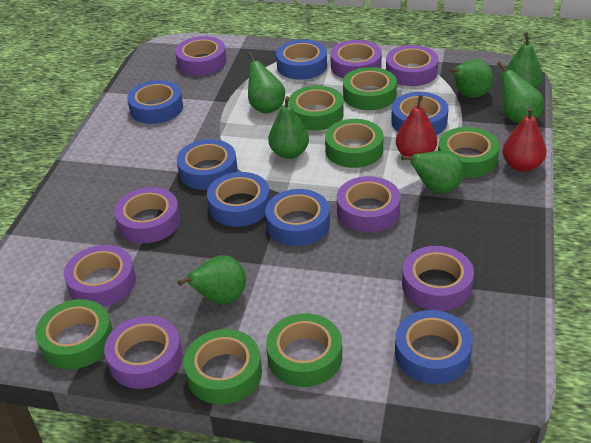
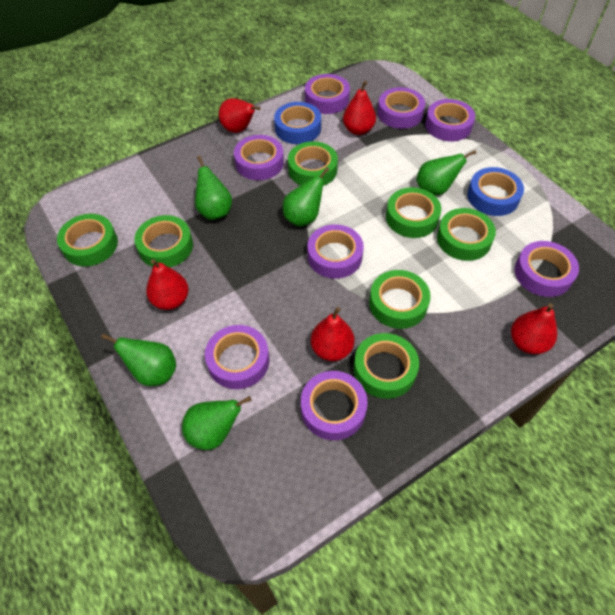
blue tape: [127,80,183,124] [177,139,238,190] [207,172,270,227] [265,189,330,246] [276,40,327,80] [391,92,449,135] [395,310,473,384] = 7 -> [274,102,321,144] [467,167,524,216] = 2
green pear: [177,255,246,304] [248,52,285,114] [268,96,309,159] [401,151,464,194] [450,60,493,98] [497,61,544,124] [506,32,543,88] = 7 -> [101,334,176,386] [182,396,251,450] [195,156,232,220] [283,167,330,227] [416,150,476,195] = 5
red pear: [396,95,437,157] [502,107,547,172] = 2 -> [146,259,189,310] [219,98,261,133] [311,307,355,361] [343,81,376,135] [511,303,557,354] = 5

